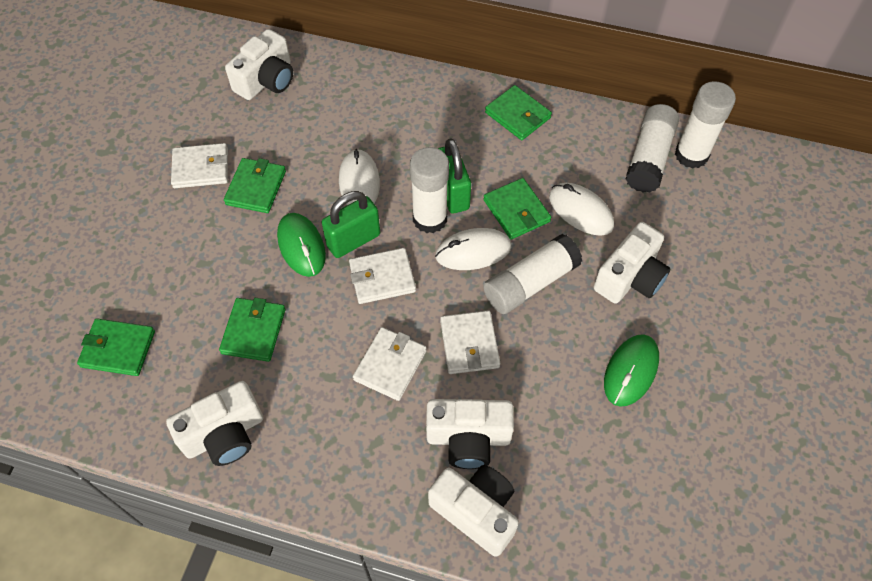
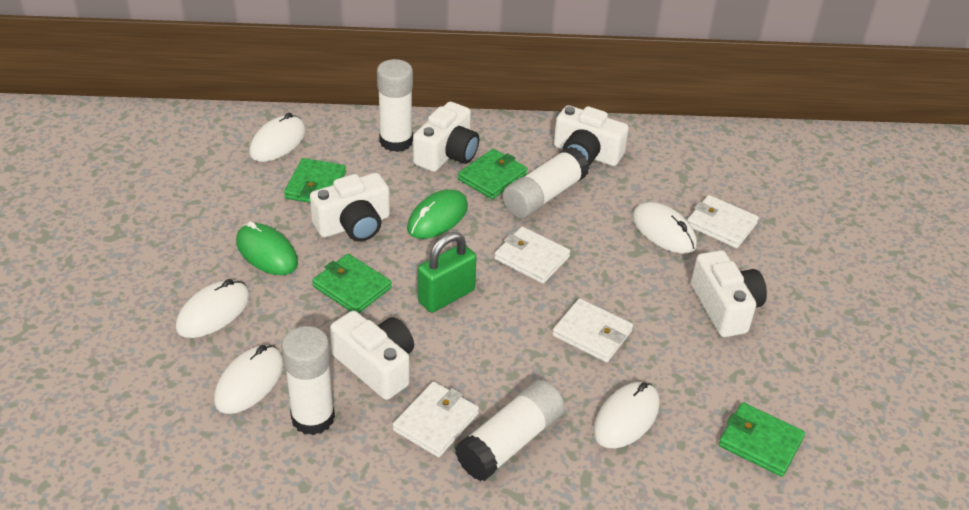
green padlock: [321,191,380,258] [438,139,471,213] = 2 -> [418,232,477,313] = 1
green wallet: [77,318,155,376] [219,298,286,362] [224,158,286,213] [483,178,551,239] [485,85,552,140] = 5 -> [284,158,346,203] [312,254,392,313] [458,149,527,199] [718,402,805,477] = 4
white mouse: [339,149,380,205] [435,228,511,270] [549,183,614,236] = 3 -> [176,279,250,338] [214,345,283,414] [249,113,306,162] [593,382,660,448] [632,202,697,254] = 5

